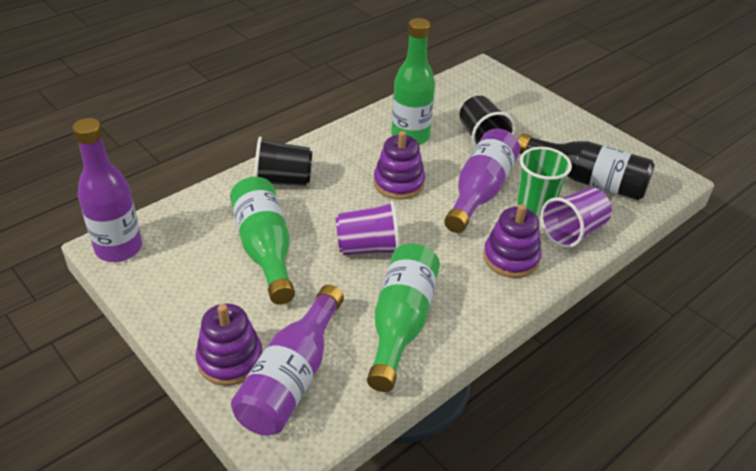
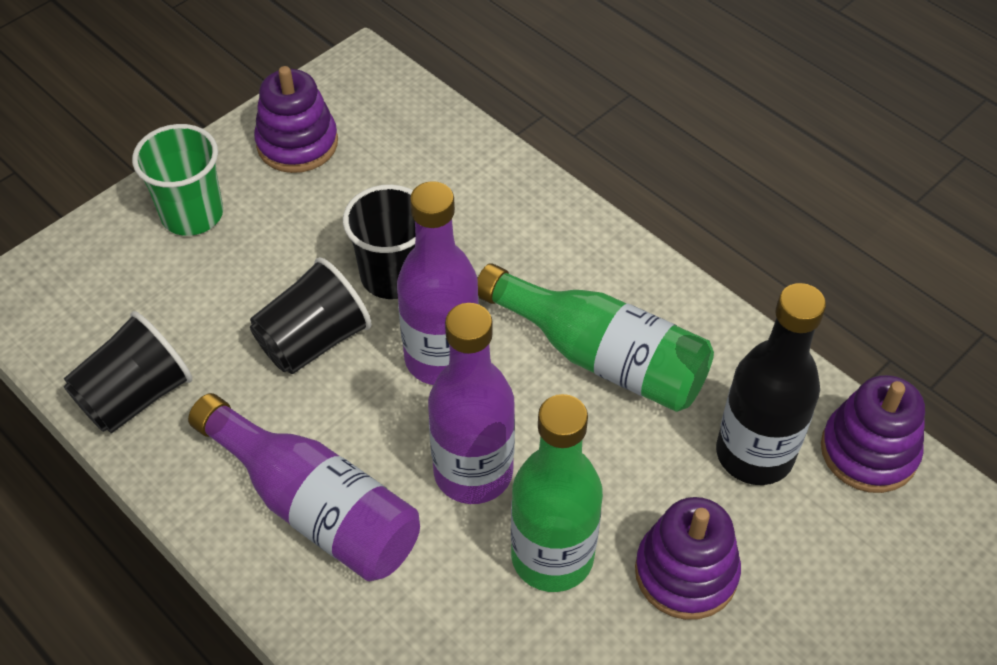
black cup: [254,137,313,186] [459,96,515,147] = 2 -> [64,311,192,433] [250,257,371,374] [343,185,416,299] = 3
green bottle: [230,177,295,305] [367,244,440,392] [391,18,435,145] = 3 -> [478,263,714,412] [511,394,603,592] = 2
purple cup: [336,201,400,255] [540,187,612,248] = 2 -> none = 0

